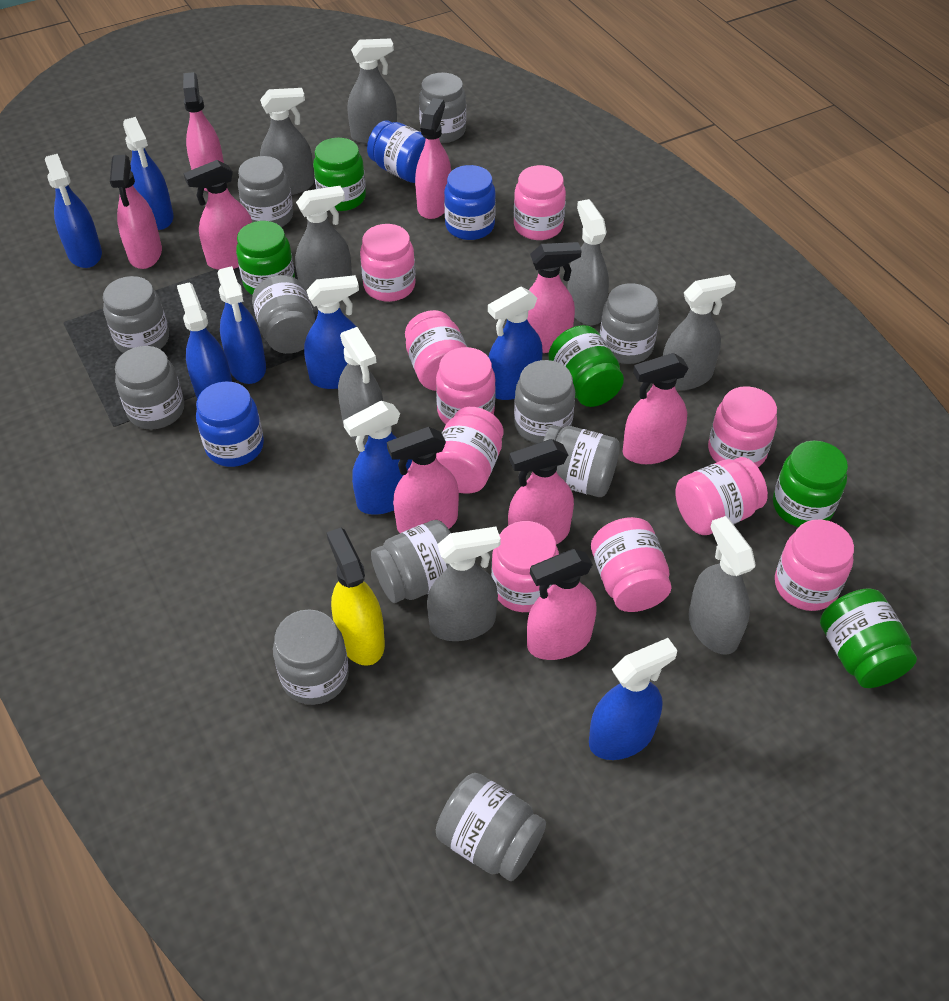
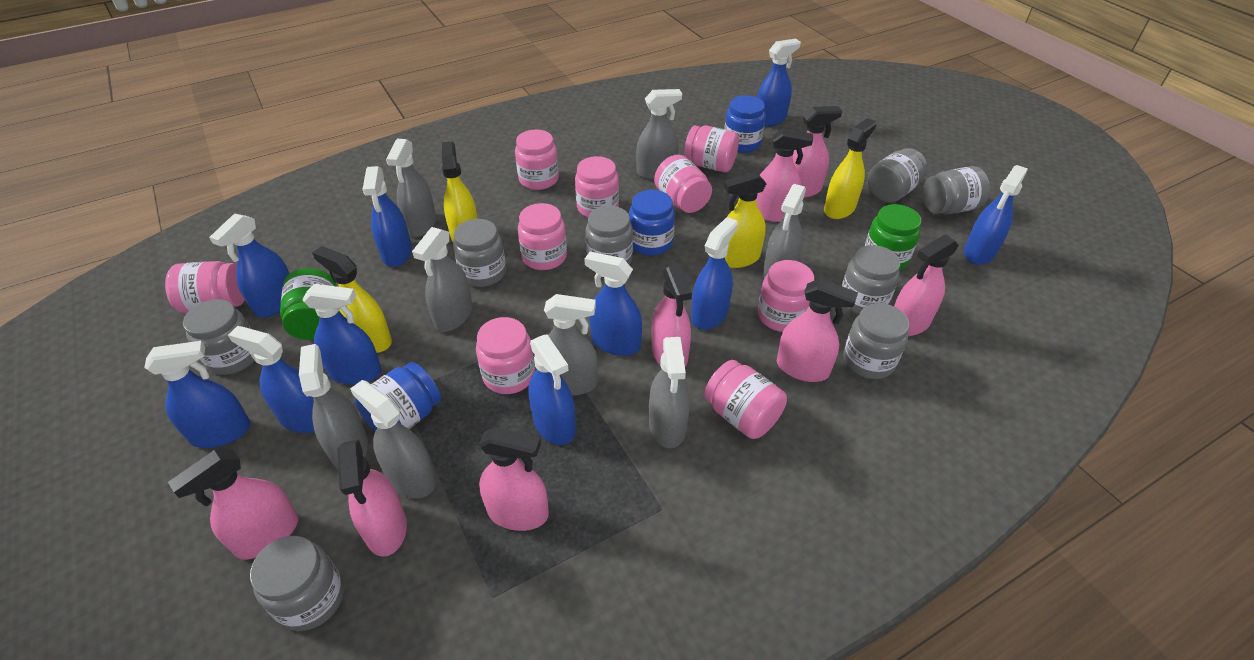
blue spray bottle: [45,154,102,268] [123,117,174,230] [177,282,232,399] [217,266,266,384] [304,275,359,389] [343,401,412,515] [488,287,543,400] [589,638,677,760] = 8 -> [144,341,251,448] [209,213,290,317] [228,326,315,433] [302,284,382,385] [362,166,412,267] [528,335,576,445] [584,252,642,356] [691,217,738,330] [757,39,801,127] [964,165,1028,265] = 10
green jar: [236,221,295,295] [313,138,366,211] [548,325,624,407] [773,441,848,527] [820,589,917,688] = 5 -> [280,268,337,340] [865,204,921,270] = 2
grey jar: [103,276,169,353] [115,346,184,430] [238,156,293,227] [252,275,315,354] [273,609,349,705] [371,520,451,603] [419,73,466,143] [436,773,546,881] [514,360,575,444] [543,425,620,497] [600,283,659,364] = 11 -> [183,299,255,375] [250,536,344,631] [453,219,506,287] [586,206,633,265] [842,245,900,314] [843,303,909,379] [867,148,928,203] [922,166,990,214] = 8
pink jar: [360,224,416,302] [405,310,467,391] [436,347,496,424] [436,407,503,494] [491,521,559,612] [514,165,566,240] [591,517,672,612] [675,457,768,535] [708,386,777,467] [775,519,854,611] = 10 -> [165,261,245,313] [476,317,536,394] [515,129,559,190] [518,203,567,270] [575,156,619,218] [654,155,712,213] [684,125,739,173] [704,360,787,439] [758,260,814,332] = 9
pink spray bottle: [110,155,162,269] [183,72,224,191] [183,160,252,270] [387,427,459,533] [415,98,451,219] [508,439,574,544] [527,242,582,353] [527,549,596,660] [623,353,689,464] = 9 -> [168,449,298,559] [337,439,407,557] [479,427,549,531] [652,264,692,367] [756,128,813,222] [777,278,858,382] [793,106,842,198] [894,235,959,336] = 8
yellow spray bottle: [327,528,385,666] = 1 -> [312,246,392,353] [442,142,478,242] [723,172,767,268] [824,118,877,219] = 4

